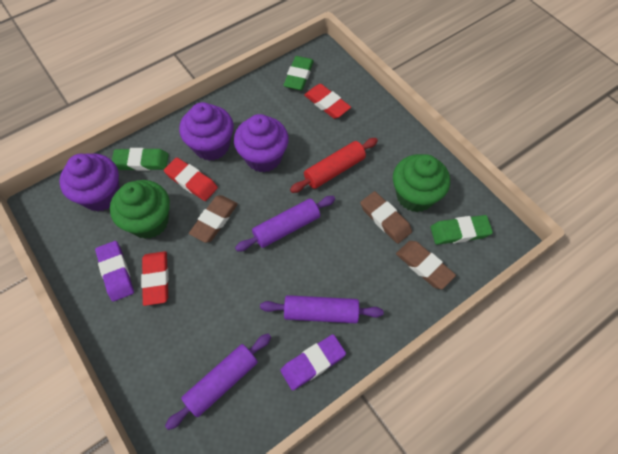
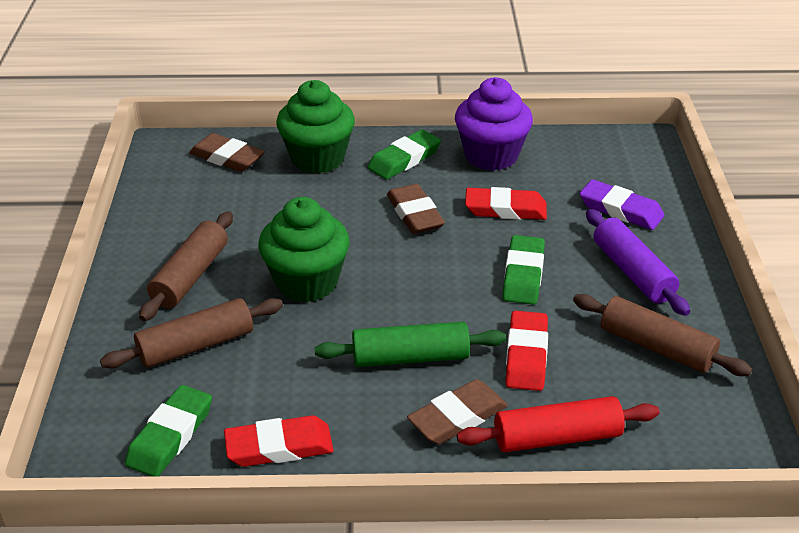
brown rolling pin: none = 0 -> [100,298,283,368] [139,211,233,321] [573,294,752,376] = 3
green rolling pin: none = 0 -> [315,322,506,367] = 1
purple cupcake: [59,153,120,211] [179,102,234,161] [234,114,289,173] = 3 -> [455,77,533,171] = 1
purple eraser: [95,241,134,302] [280,334,346,390] = 2 -> [580,179,664,230] = 1
purple rolling pin: [165,334,271,430] [235,196,335,252] [260,295,384,323] = 3 -> [586,209,690,316] = 1

